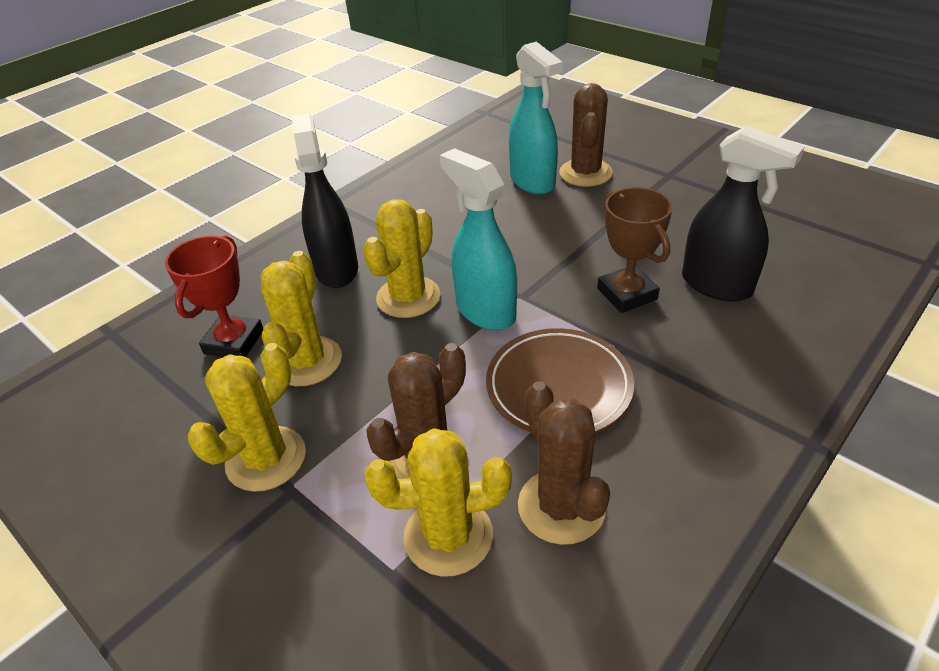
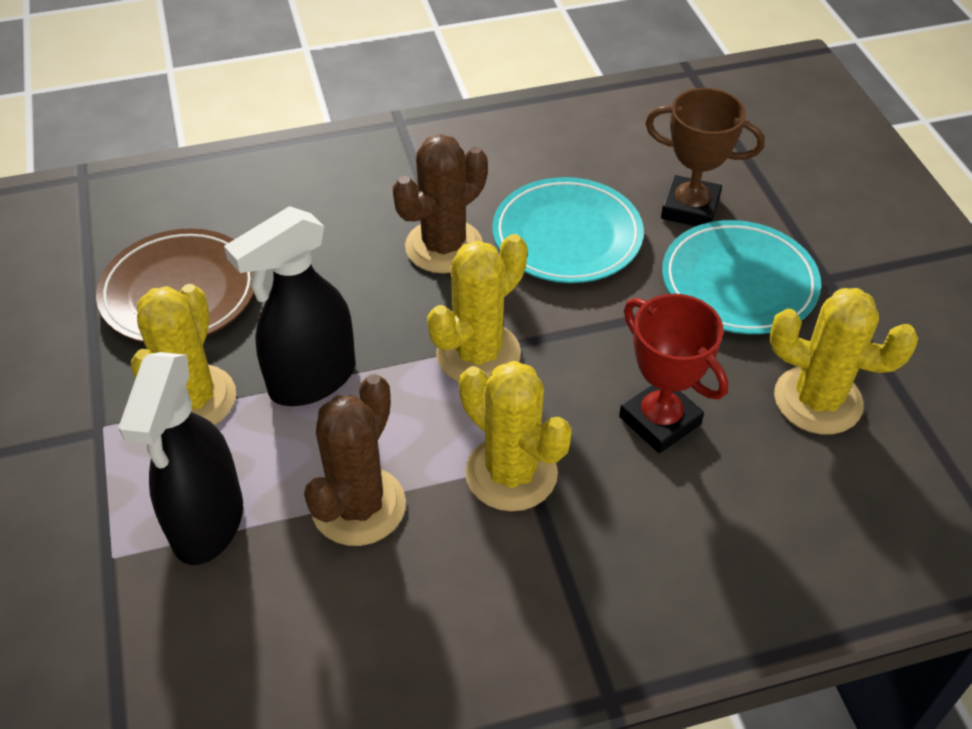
brown cactus: [366,343,468,479] [518,381,610,545] [559,83,613,187] = 3 -> [304,374,406,546] [392,134,488,273] = 2
turquoise plate: none = 0 -> [492,177,644,283] [662,220,821,334] = 2
turquoise spray bottle: [440,148,517,330] [509,41,563,194] = 2 -> none = 0

